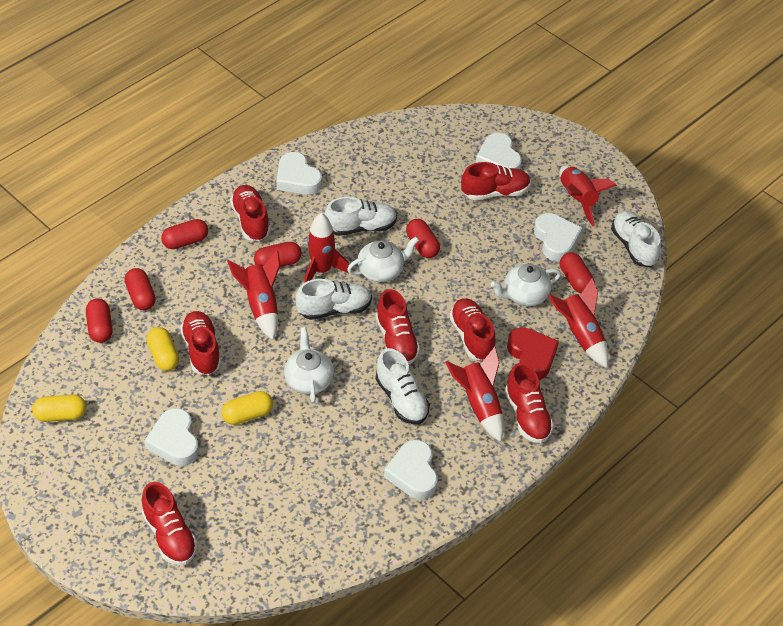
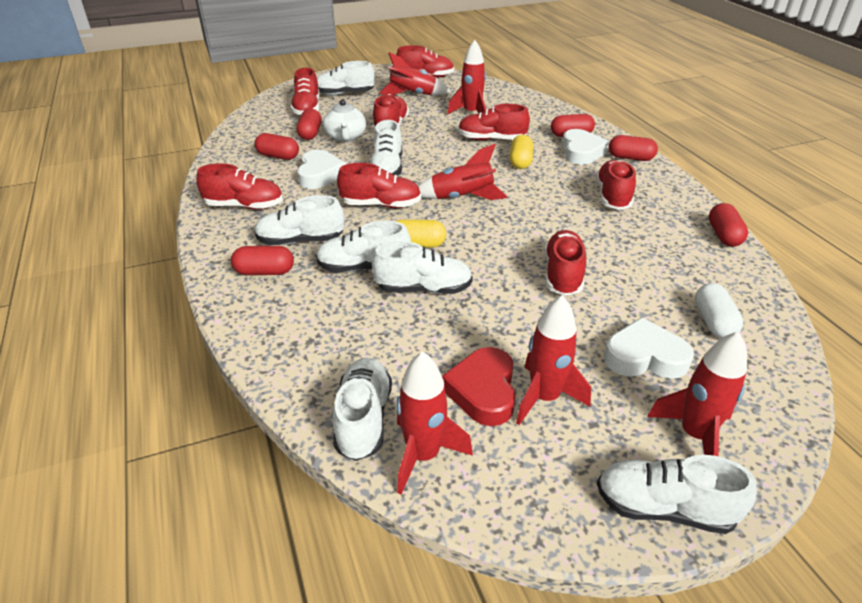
red rocket: [227,250,280,340] [304,213,349,283] [445,347,504,442] [548,278,608,368] [560,165,617,226] = 5 -> [379,52,451,95] [396,351,473,494] [418,144,508,200] [447,40,486,115] [516,295,591,425] [647,331,747,456] = 6
red shoe: [142,482,198,565] [180,311,221,375] [230,185,270,241] [376,289,420,364] [449,298,496,361] [461,162,531,200] [505,363,554,443] = 7 -> [196,163,283,210] [291,68,320,115] [337,163,421,208] [372,94,409,131] [396,45,454,78] [458,104,530,140] [544,230,586,296] [596,160,636,210] = 8
white capsule: none = 0 -> [695,283,743,338] = 1
white heart: [145,408,199,466] [276,152,322,195] [384,440,438,500] [476,133,522,169] [534,213,582,261] = 5 -> [297,150,346,189] [562,129,609,165] [604,317,694,379] = 3
white shoe: [296,279,372,320] [324,197,397,236] [376,348,430,425] [611,211,661,267] = 4 -> [254,195,344,245] [316,221,411,272] [317,61,375,96] [333,358,392,461] [370,120,402,176] [372,241,473,294] [597,455,757,534] = 7
white teapot: [284,327,334,403] [347,237,419,282] [491,264,561,306] = 3 -> [323,99,366,142] = 1
yellow capsule: [32,395,86,422] [146,327,179,371] [222,391,273,425] = 3 -> [395,220,446,248] [510,135,533,169] = 2

